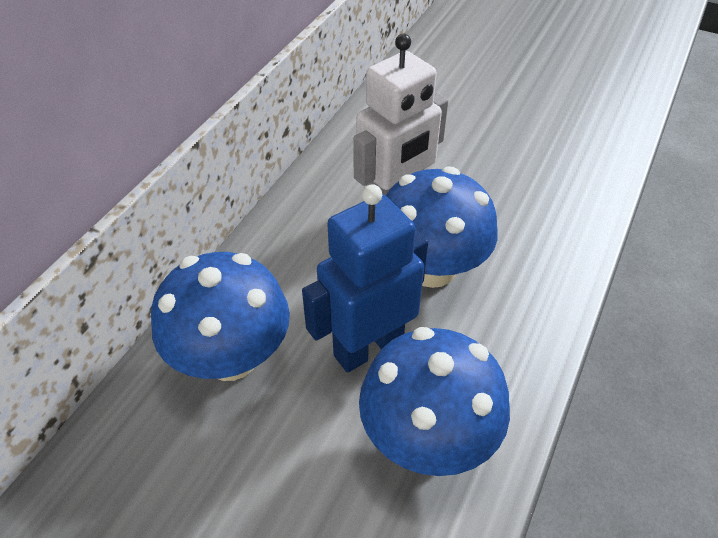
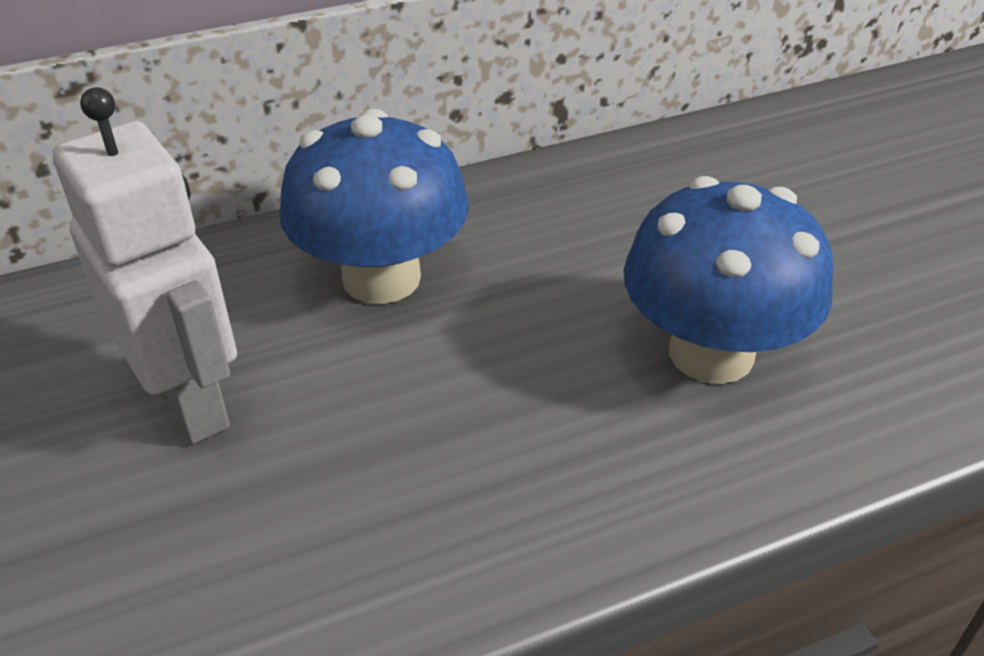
blue mushroom: [151,252,290,381] [359,327,510,476] [386,167,498,288] = 3 -> [279,109,469,304] [624,176,833,384] = 2
blue robot: [302,184,428,373] = 1 -> none = 0

